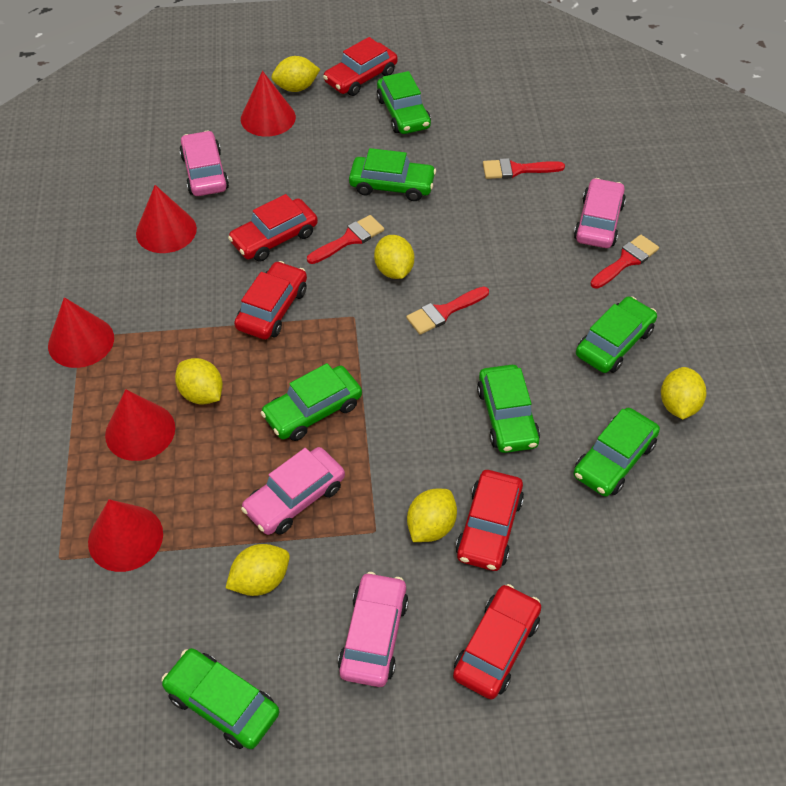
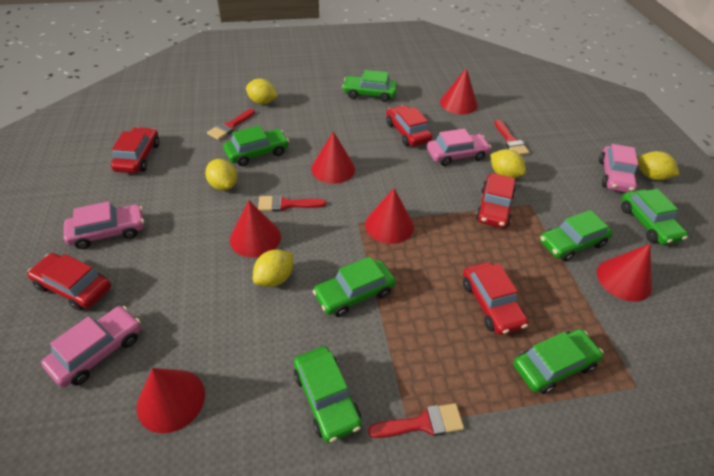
red cone: [48,297,114,368] [88,499,163,572] [105,389,175,461] [136,185,197,253] [241,71,296,137] = 5 -> [137,368,205,433] [230,200,281,258] [311,131,355,184] [365,188,414,244] [440,68,477,114] [597,244,652,302] = 6
yellow lemon: [175,358,223,404] [226,544,290,596] [271,56,320,92] [374,235,414,279] [407,489,457,542] [661,367,706,419] = 6 -> [205,159,237,190] [246,79,278,104] [253,249,293,287] [490,149,526,178] [638,151,680,180] = 5

